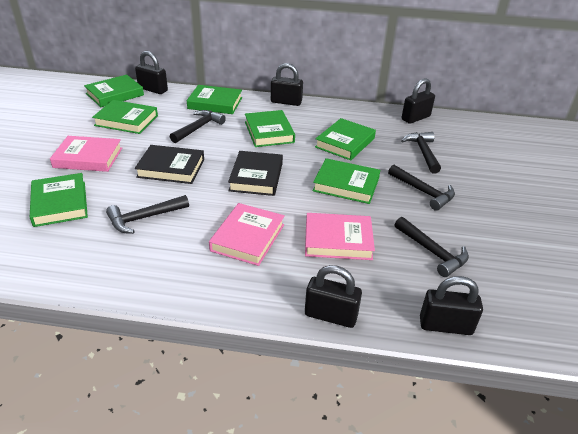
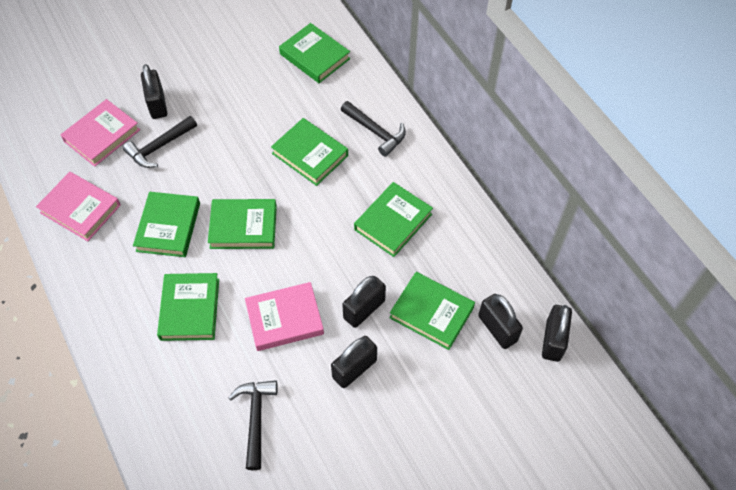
black book: [135,145,204,184] [228,151,283,196] = 2 -> none = 0
black hammer: [106,195,189,234] [170,110,226,143] [388,165,455,211] [394,217,469,277] [401,132,441,173] = 5 -> [123,116,197,168] [229,380,278,470] [341,101,406,157] = 3

